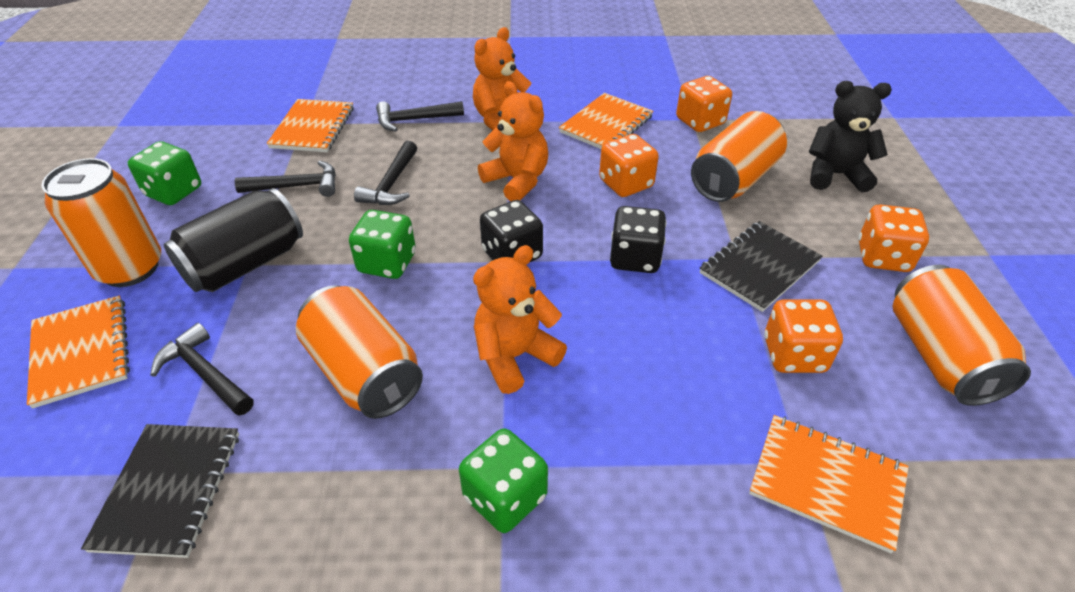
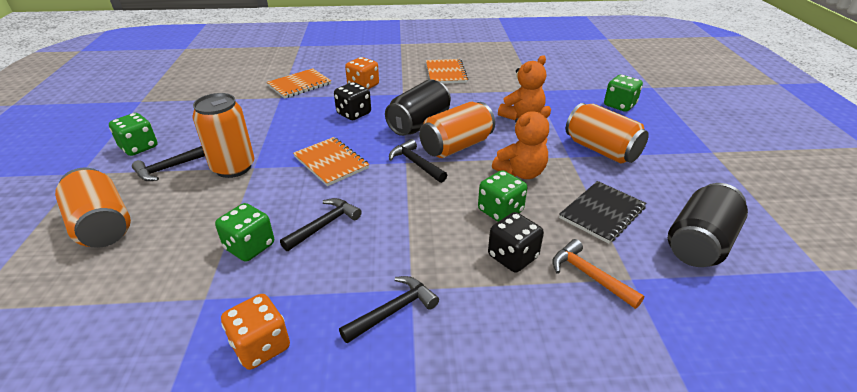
black can: [164,188,303,292] = 1 -> [385,79,451,136] [668,183,748,267] = 2
black notebook: [81,424,239,558] [700,221,822,312] = 2 -> [559,181,646,244] = 1
black teddy bear: [809,81,892,192] = 1 -> none = 0
green dice: [128,141,201,205] [349,210,416,279] [459,429,548,533] = 3 -> [109,113,157,156] [215,203,274,262] [478,170,527,222] [604,75,643,112] = 4
orange dice: [599,134,659,197] [676,76,732,132] [764,299,843,373] [859,204,929,272] = 4 -> [221,294,290,370] [345,57,379,89] = 2
orange hammer: none = 0 -> [552,239,644,309] = 1
orange notebook: [27,295,130,409] [267,99,354,152] [559,93,653,149] [749,415,909,553] = 4 -> [267,68,331,99] [293,137,369,186] [426,59,468,84] = 3
orange teddy bear: [473,27,531,130] [473,245,567,394] [478,81,548,201] = 3 -> [492,106,551,179] [498,55,546,120] = 2

